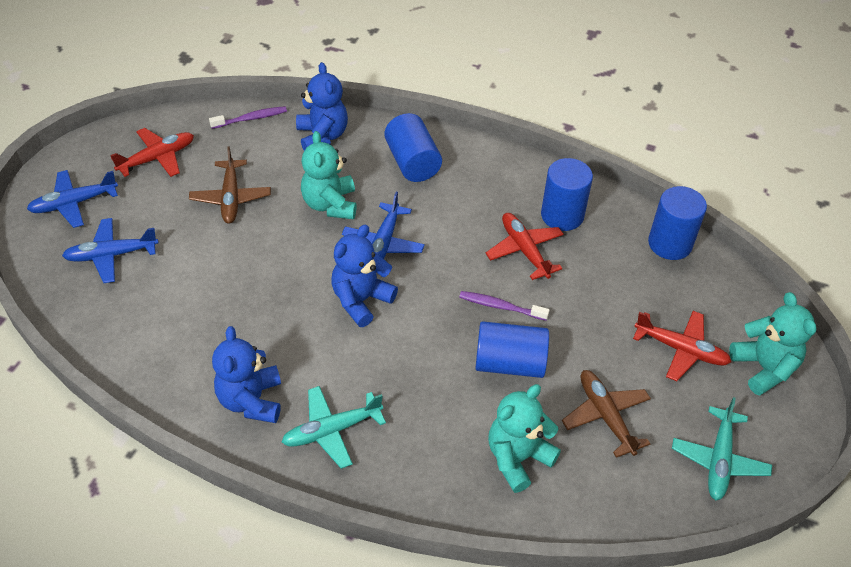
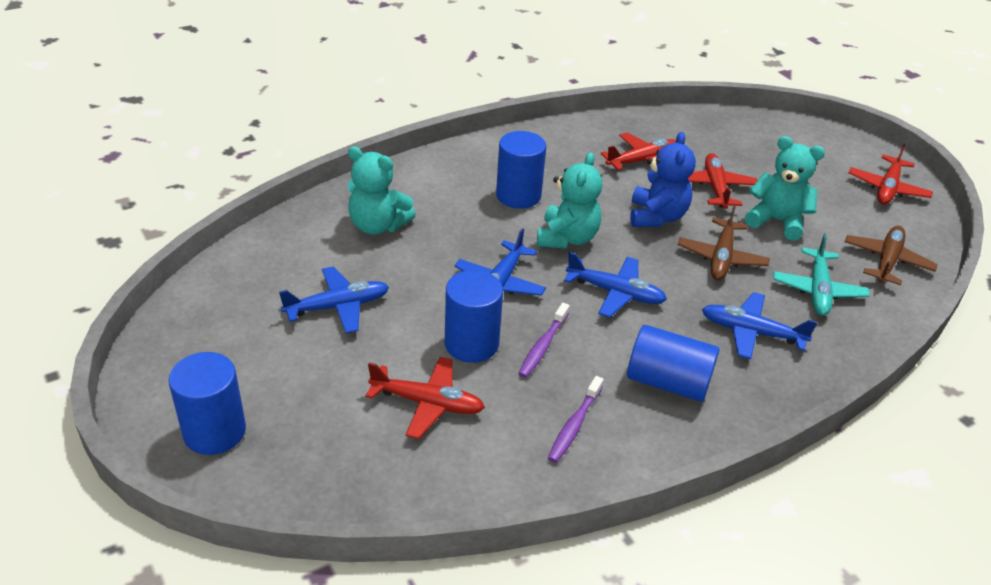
blue plane: [27,170,118,228] [62,218,159,283] [342,192,425,259] = 3 -> [279,267,389,333] [454,228,546,296] [564,252,667,318] [702,292,817,359] = 4
blue teddy bear: [212,326,281,423] [296,62,348,151] [331,224,398,327] = 3 -> [630,132,696,227] = 1
red plane: [110,128,194,177] [485,213,564,280] [633,311,731,381] = 3 -> [366,357,485,439] [601,132,676,171] [688,153,758,209] [849,144,933,205] = 4
turquoise plane: [282,386,386,469] [672,397,772,500] = 2 -> [773,234,870,316] = 1

